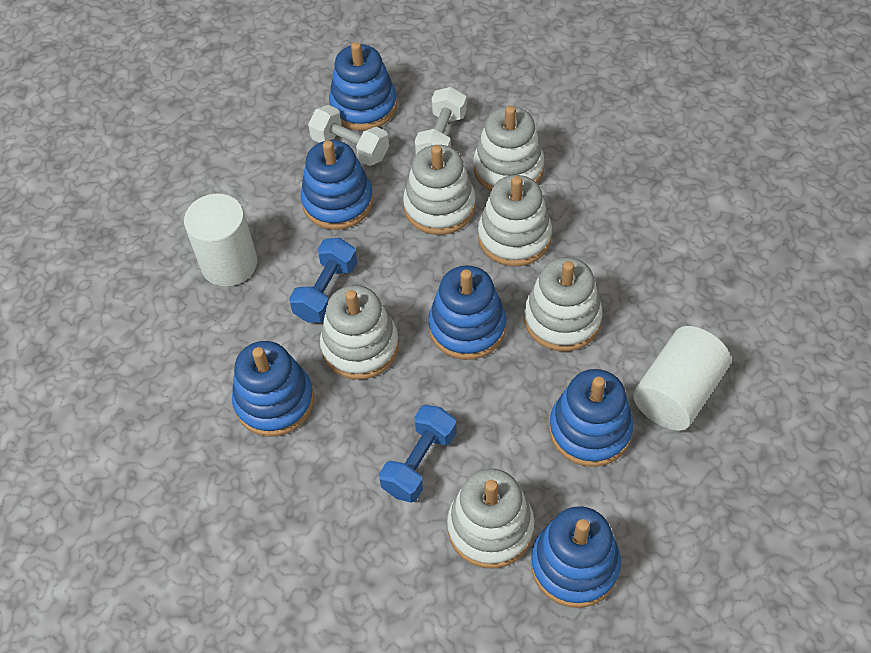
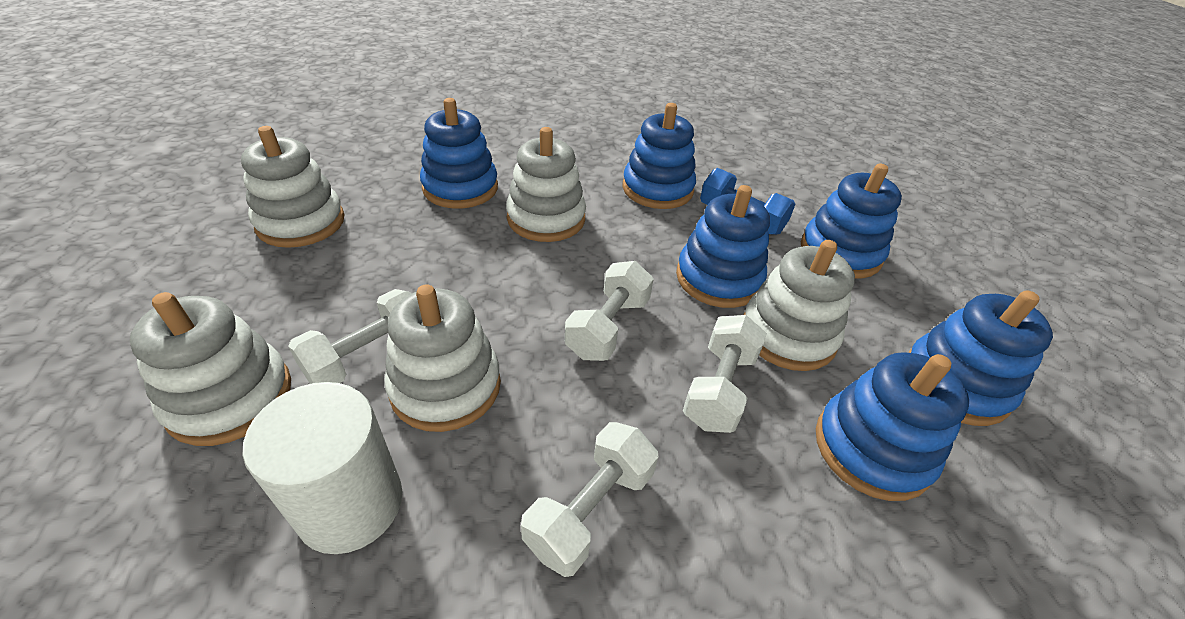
blue dumbbell: [289,238,357,323] [379,405,457,502] = 2 -> [700,168,795,235] = 1
white cylinder: [184,194,257,287] [633,326,731,431] = 2 -> [243,382,402,554] = 1
white dumbbell: [308,105,389,166] [415,87,467,154] = 2 -> [288,289,412,384] [521,422,658,577] [565,261,654,361] [683,315,767,433] = 4
white stacking toy: [320,285,399,380] [403,145,476,235] [447,468,535,569] [473,106,545,191] [478,175,552,266] [524,257,603,352] = 6 -> [129,292,291,446] [241,126,345,248] [384,284,501,432] [506,127,586,242] [743,240,855,371] = 5

